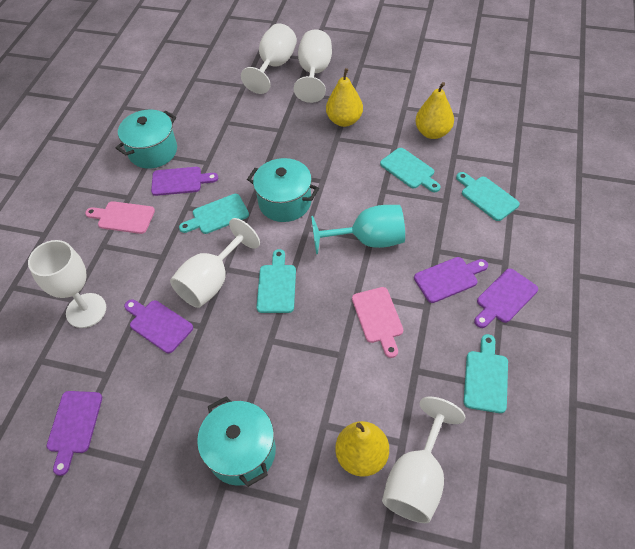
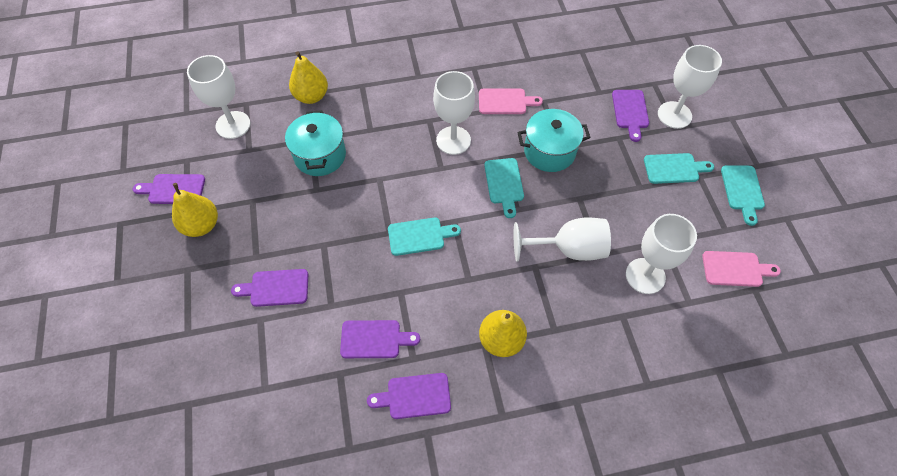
turquoise cutting board: [179,194,249,234] [257,249,296,313] [380,148,441,192] [456,172,520,221] [464,334,508,413] = 5 -> [388,218,461,256] [484,158,524,218] [644,153,714,184] [721,165,765,226] = 4
turquoise goblet: [311,205,405,254] = 1 -> none = 0
turquoise pot: [116,110,177,169] [197,396,276,487] [247,158,319,222] = 3 -> [285,110,346,176] [517,109,590,172] = 2

